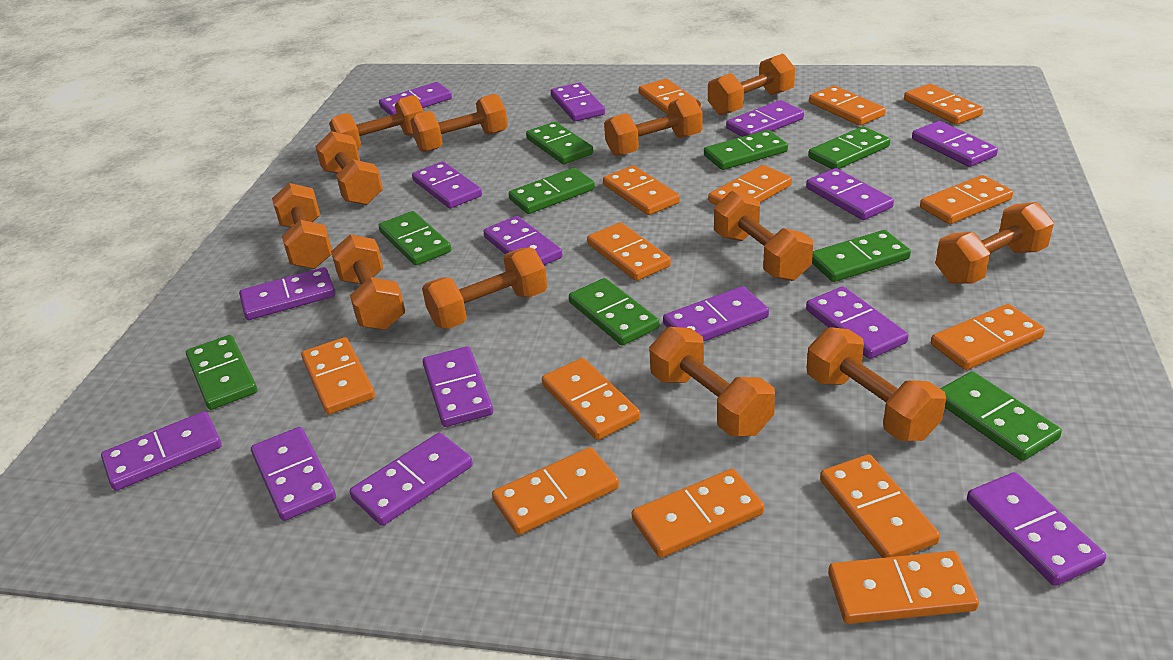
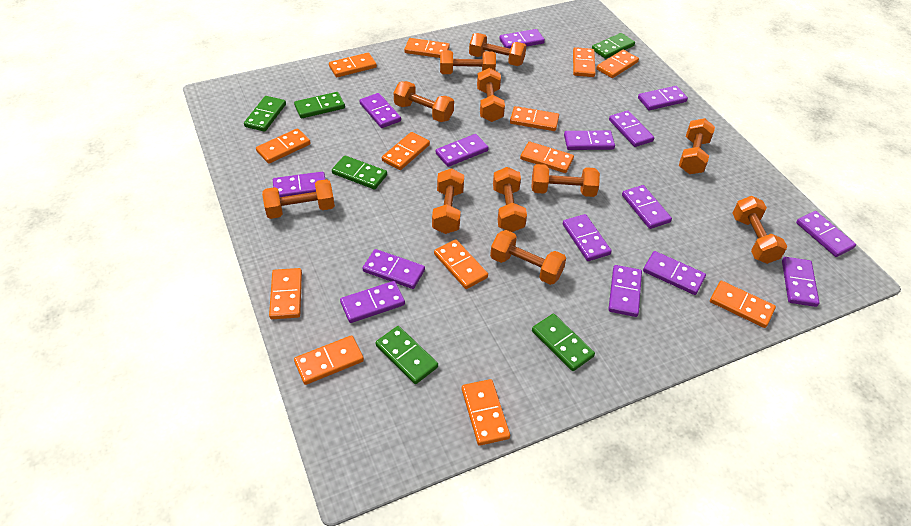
green domino: [186,335,257,410] [379,211,451,266] [509,168,595,214] [526,122,594,164] [569,278,659,345] [704,130,788,170] [808,126,890,169] [812,230,911,282] [940,371,1062,461] = 9 -> [244,96,286,132] [294,92,345,118] [332,155,387,189] [375,326,438,384] [532,314,595,371] [592,33,635,59] = 6
orange domino: [301,337,375,415] [492,447,619,535] [542,358,640,440] [587,222,671,281] [603,166,680,215] [632,469,764,558] [639,79,701,115] [708,165,792,205] [809,86,886,126] [820,454,940,558] [828,551,979,624] [904,84,983,125] [920,175,1013,224] [931,304,1045,370] = 14 -> [256,128,310,164] [269,268,302,319] [294,335,364,385] [329,53,377,77] [382,132,430,170] [404,38,450,58] [434,239,488,289] [462,379,510,446] [510,106,559,131] [520,142,574,173] [573,47,596,77] [596,50,639,78] [710,281,776,328] = 13
orange dumbbell: [272,183,332,269] [315,131,383,205] [329,95,424,149] [331,234,405,330] [410,94,508,152] [422,247,547,329] [604,96,703,157] [649,327,775,437] [708,53,795,116] [714,191,813,281] [807,327,946,441] [935,202,1054,284] = 12 -> [262,179,335,219] [394,81,454,122] [432,168,464,234] [440,50,496,74] [469,33,526,66] [477,68,505,122] [490,230,566,285] [493,167,527,232] [531,164,600,197] [679,118,715,174] [732,196,787,264] = 11

